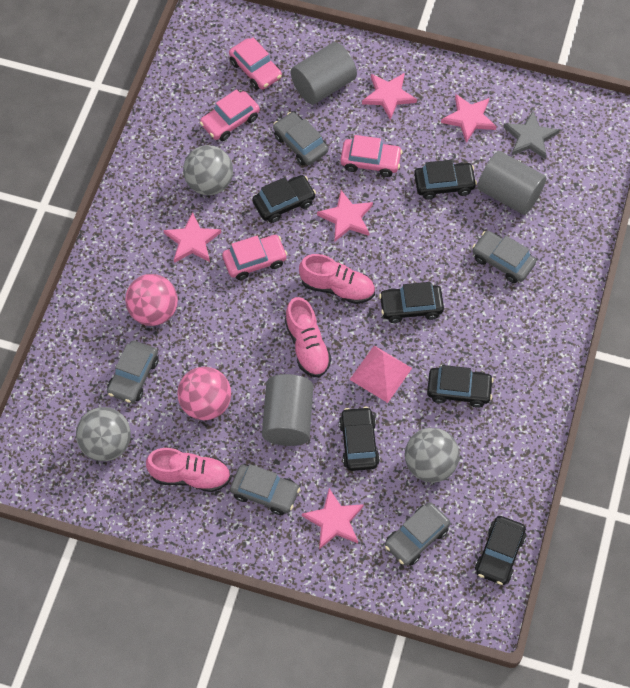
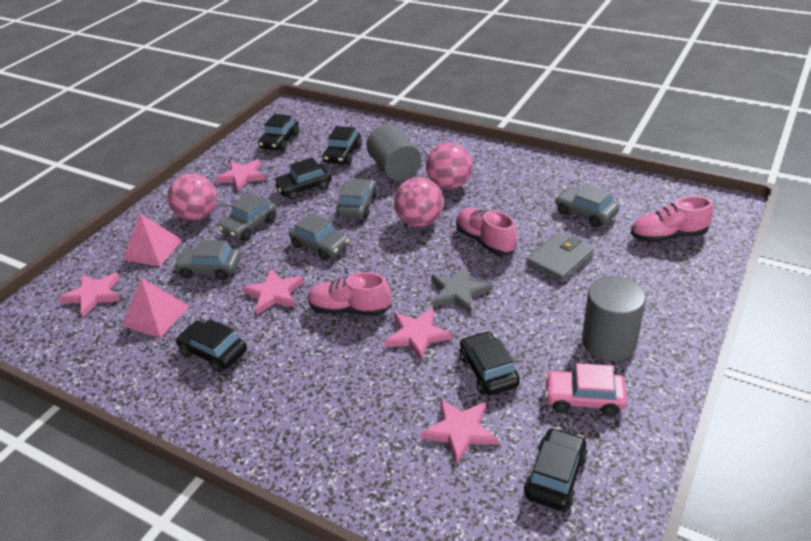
grey ball: [76,407,131,461] [183,145,233,195] [405,428,459,482] = 3 -> none = 0
grey cylinder: [262,374,313,446] [291,42,357,105] [477,151,546,215] = 3 -> [366,124,421,181] [582,276,646,361] = 2
grey wallet: none = 0 -> [526,233,594,283] = 1
pink ball: [125,274,178,326] [178,367,231,420] = 2 -> [168,173,217,221] [394,177,443,227] [426,142,472,190] = 3
pink car: [200,89,260,141] [222,235,288,280] [229,37,282,90] [340,135,402,177] = 4 -> [545,363,627,416] = 1
pink pyramid: [349,346,412,403] = 1 -> [122,278,190,338] [123,213,182,266] = 2

